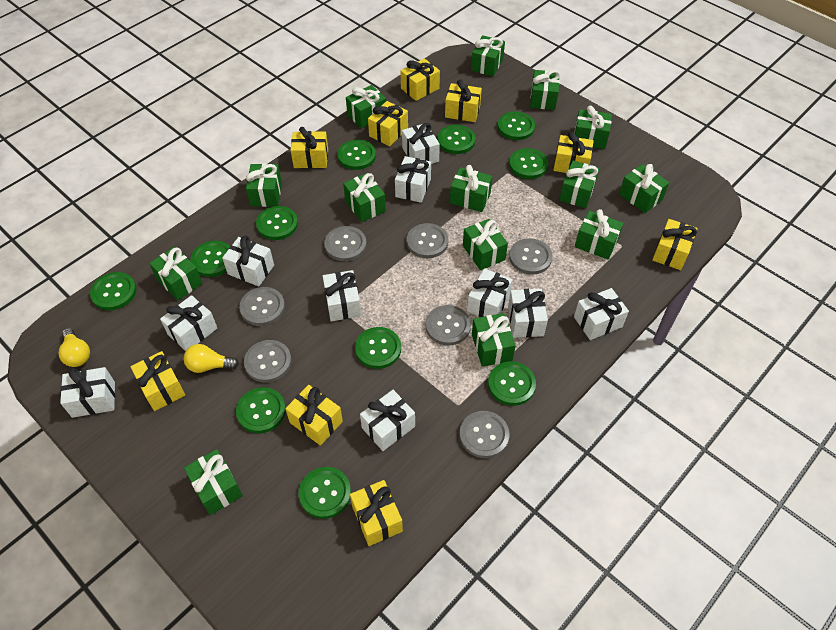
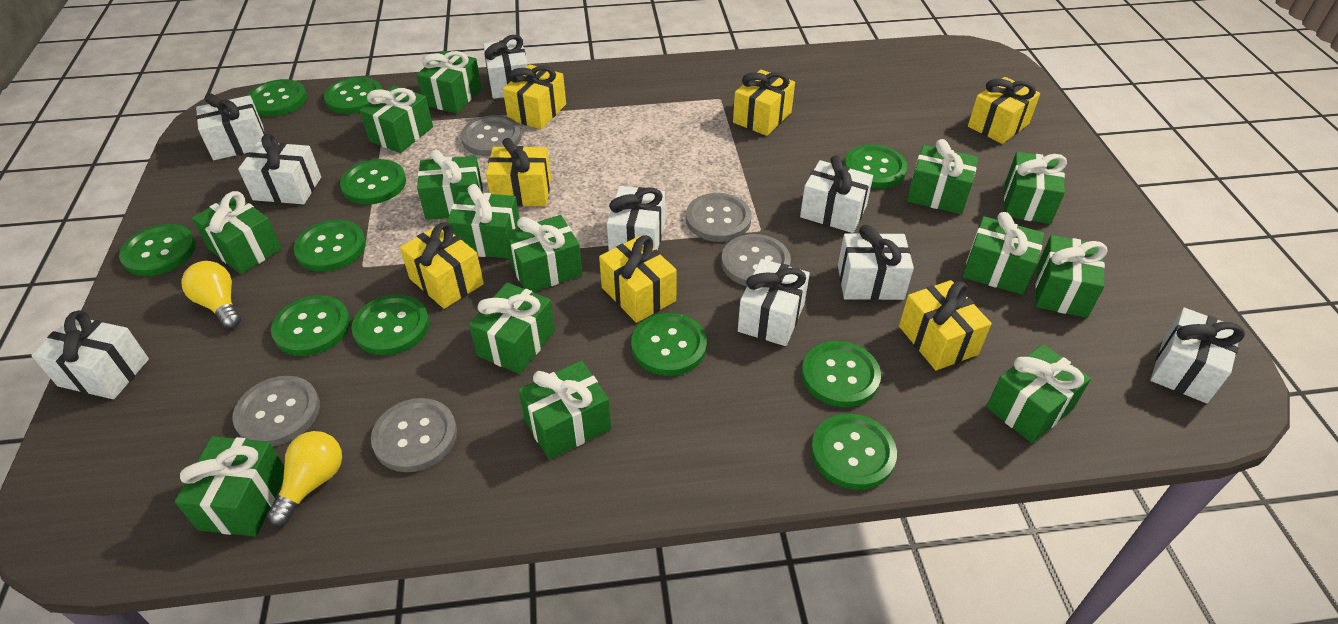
grey button: [239,287,285,326] [244,340,292,383] [324,226,367,261] [407,223,449,258] [426,305,471,346] [459,411,509,458] [509,238,552,275] = 7 -> [232,376,320,446] [371,398,457,472] [461,115,521,156] [686,193,752,242] [721,234,791,286] = 5
white gift: [60,367,115,418] [160,295,217,351] [222,236,274,286] [323,270,361,321] [360,390,415,451] [395,156,431,203] [402,123,440,164] [467,268,512,317] [508,289,548,338] [574,288,629,340] = 10 -> [31,310,149,399] [196,93,265,160] [238,134,321,204] [483,35,528,99] [607,186,665,251] [738,259,810,346] [800,155,873,233] [838,225,914,300] [1150,308,1245,403] = 9
yellow gift: [130,351,185,411] [285,385,343,446] [291,127,328,168] [350,480,403,546] [368,101,408,146] [401,58,440,101] [445,79,482,122] [553,131,594,173] [652,219,698,270] = 9 -> [400,222,484,309] [486,138,551,206] [503,64,566,129] [599,236,677,323] [733,69,795,136] [899,280,991,371] [968,77,1040,144] = 7

